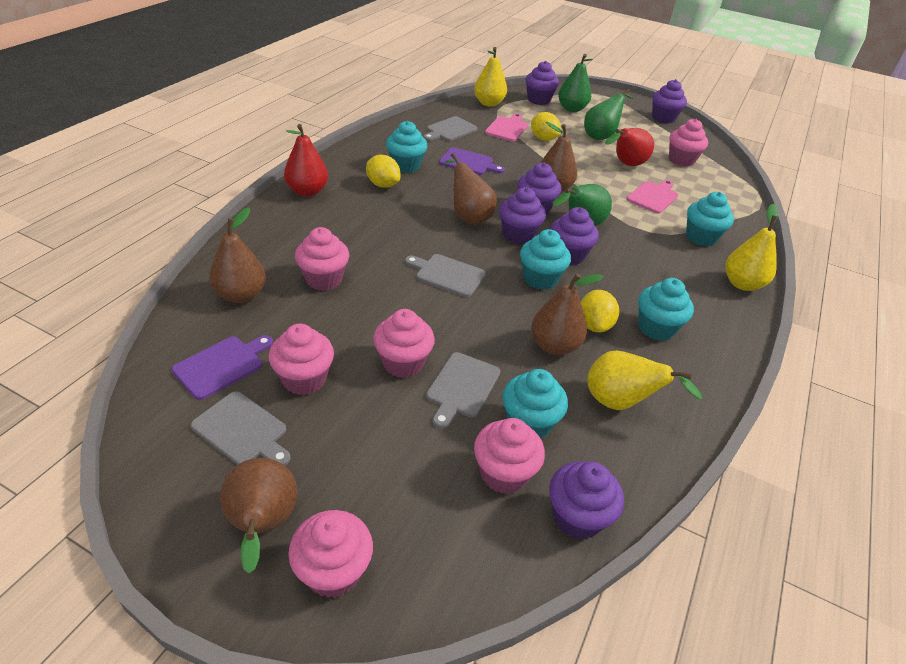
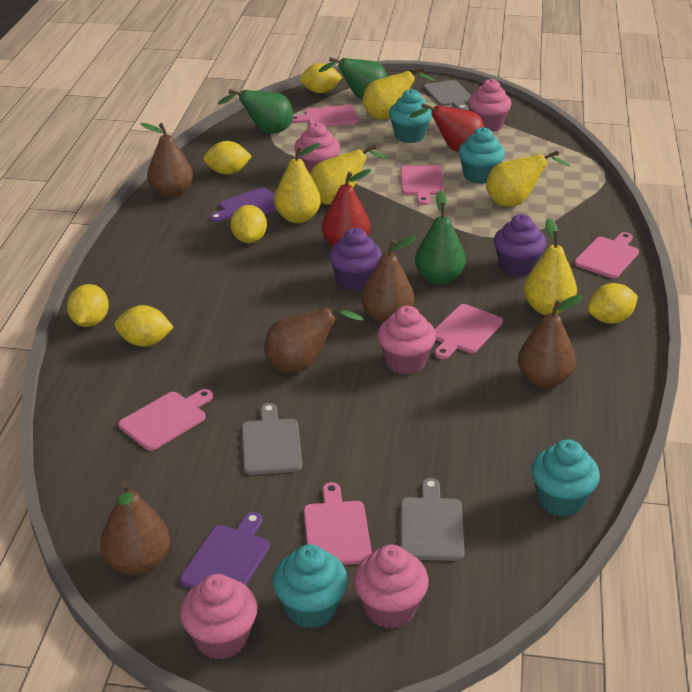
grey cutting board: [191,391,291,466] [405,254,486,297] [424,116,477,141] [426,352,500,429] = 4 -> [242,403,302,475] [401,478,464,561] [424,80,471,110] = 3
pink cupcake: [269,324,334,395] [288,510,373,598] [295,227,349,291] [373,309,435,378] [474,418,545,494] [669,119,708,167] = 6 -> [180,574,257,660] [294,122,340,174] [353,545,429,629] [377,306,436,374] [468,79,511,132] = 5
pink cutting board: [485,113,528,141] [627,180,678,214] = 2 -> [119,389,213,451] [291,105,359,127] [304,482,372,565] [401,165,444,205] [434,304,503,359] [574,232,639,278] = 6
purple cupcake: [499,187,546,244] [517,163,561,215] [526,61,559,105] [549,461,624,540] [550,207,599,265] [652,79,687,124] = 6 -> [329,228,382,291] [494,214,546,277] = 2
turquoise cupcake: [386,121,428,173] [503,369,568,439] [520,229,571,290] [638,278,694,341] [686,192,734,246] = 5 -> [273,545,348,629] [389,89,432,143] [458,127,505,184] [531,439,600,517] = 4
yellow lemon: [366,155,401,188] [531,112,561,141] [581,290,619,332] = 3 -> [67,284,109,327] [114,305,174,347] [203,141,252,175] [230,205,267,243] [300,63,342,93] [588,283,638,324] = 6
yellow pear: [474,47,507,107] [587,351,702,410] [725,204,778,291] = 3 -> [274,143,321,223] [310,145,389,205] [363,67,435,119] [486,151,570,207] [524,218,577,315] = 5

